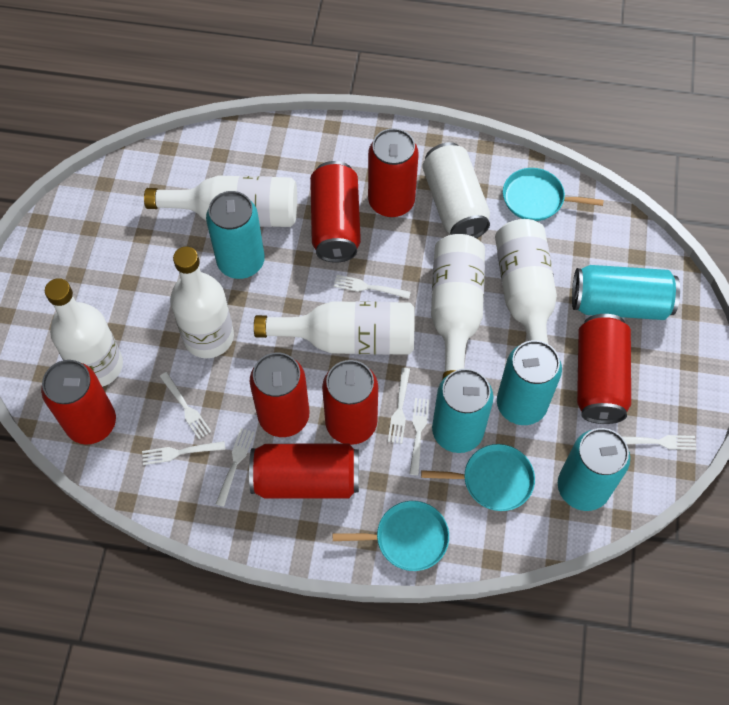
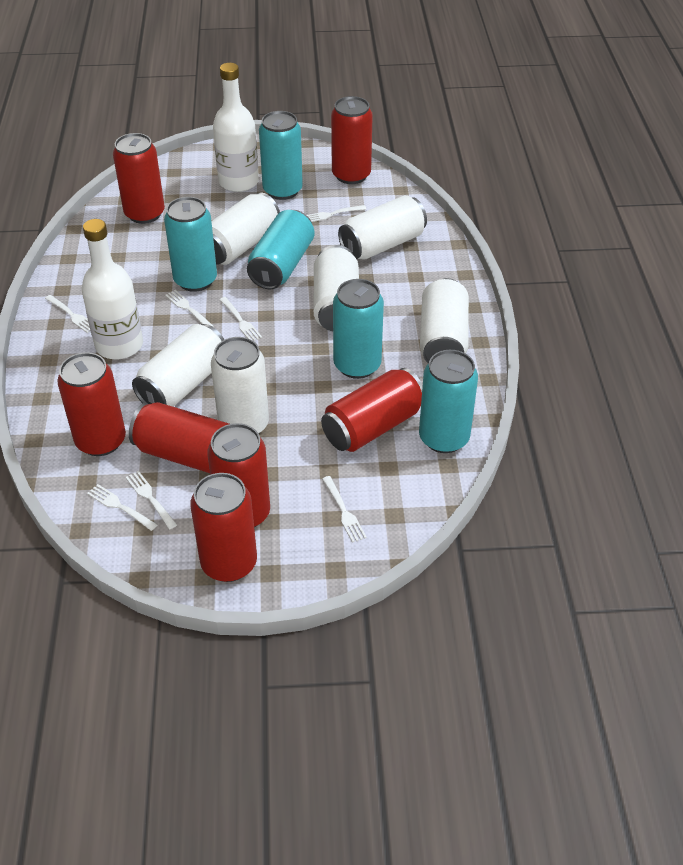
turquoise pan: [333,501,449,571] [421,444,535,511] [503,168,604,221] = 3 -> none = 0
white bottle: [45,278,123,387] [144,176,297,227] [170,247,234,358] [254,301,415,355] [431,234,485,379] [495,219,557,344] = 6 -> [81,219,143,359] [213,63,259,192] = 2
white can: [422,142,490,238] = 1 -> [132,324,224,407] [211,192,280,265] [211,337,269,434] [314,245,359,331] [338,195,427,260] [420,278,469,363] = 6

